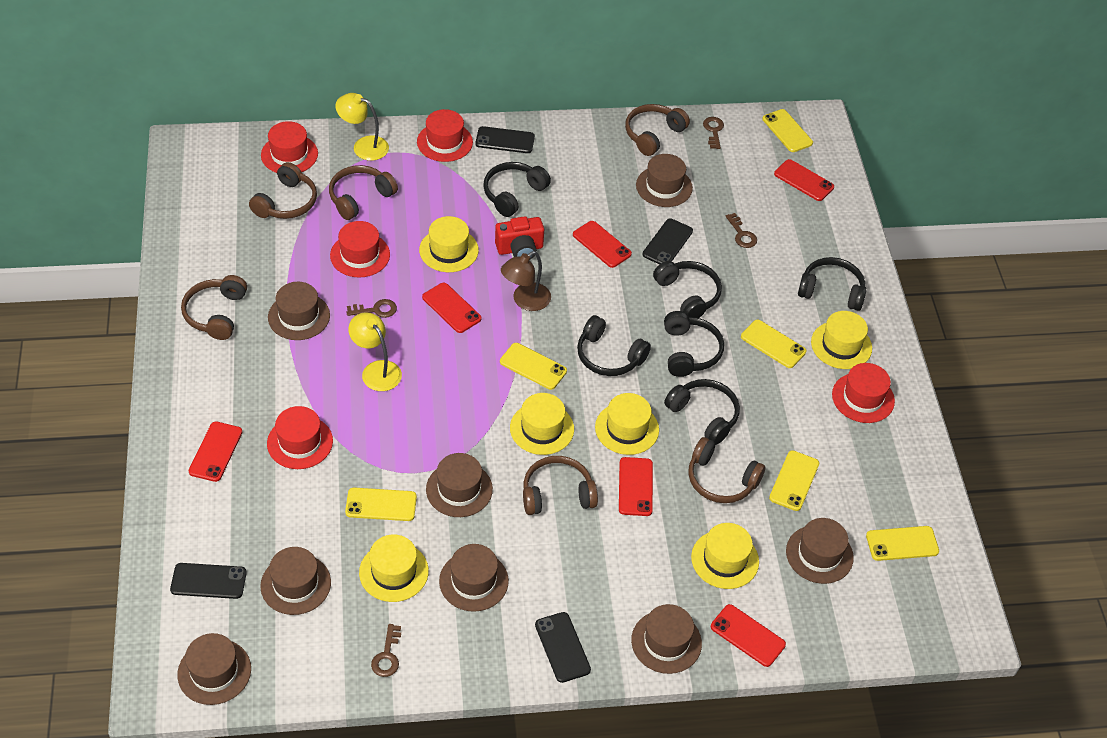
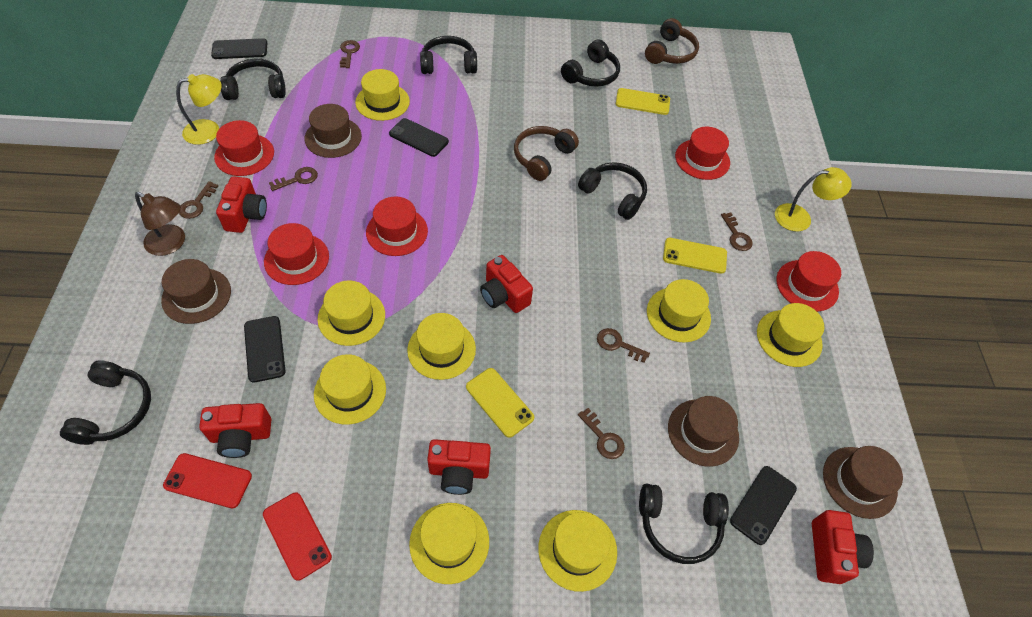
brown hat: [177,633,251,705] [260,547,331,615] [268,282,330,340] [426,453,493,517] [439,544,509,612] [631,604,702,674] [636,154,693,207] [786,518,854,584] = 8 -> [161,259,231,324] [304,104,362,158] [668,396,739,467] [823,446,903,519] = 4
brown headphones: [181,275,247,340] [249,162,317,219] [329,165,398,220] [523,456,598,515] [625,104,690,156] [688,437,765,503] = 6 -> [514,126,579,181] [645,18,699,64] = 2
brown key: [346,299,397,318] [371,624,401,677] [703,117,724,149] [726,213,757,248] = 4 -> [179,181,218,219] [269,167,318,191] [340,40,360,68] [578,408,625,459] [597,328,650,363] [721,213,753,251] = 6
red camera: [495,216,544,260] = 1 -> [199,403,271,458] [216,176,267,233] [427,439,491,495] [480,255,533,313] [812,510,874,584] = 5
red phone: [189,421,242,482] [422,283,482,333] [573,221,632,268] [619,457,653,516] [711,604,786,667] [774,159,834,201] = 6 -> [163,453,252,508] [263,493,332,581] = 2
yellow hat: [359,535,429,602] [419,216,479,272] [510,393,574,455] [595,393,659,455] [691,523,759,589] [811,311,872,369] = 6 -> [314,354,386,425] [318,280,385,346] [355,69,410,121] [407,313,476,380] [409,503,489,584] [538,510,617,592] [647,279,711,343] [757,303,824,367] = 8
yellow phone: [345,488,417,521] [500,343,567,390] [741,320,806,368] [762,109,813,152] [769,450,819,511] [866,526,939,561] = 6 -> [466,368,534,438] [616,88,670,115] [663,238,727,274] = 3

